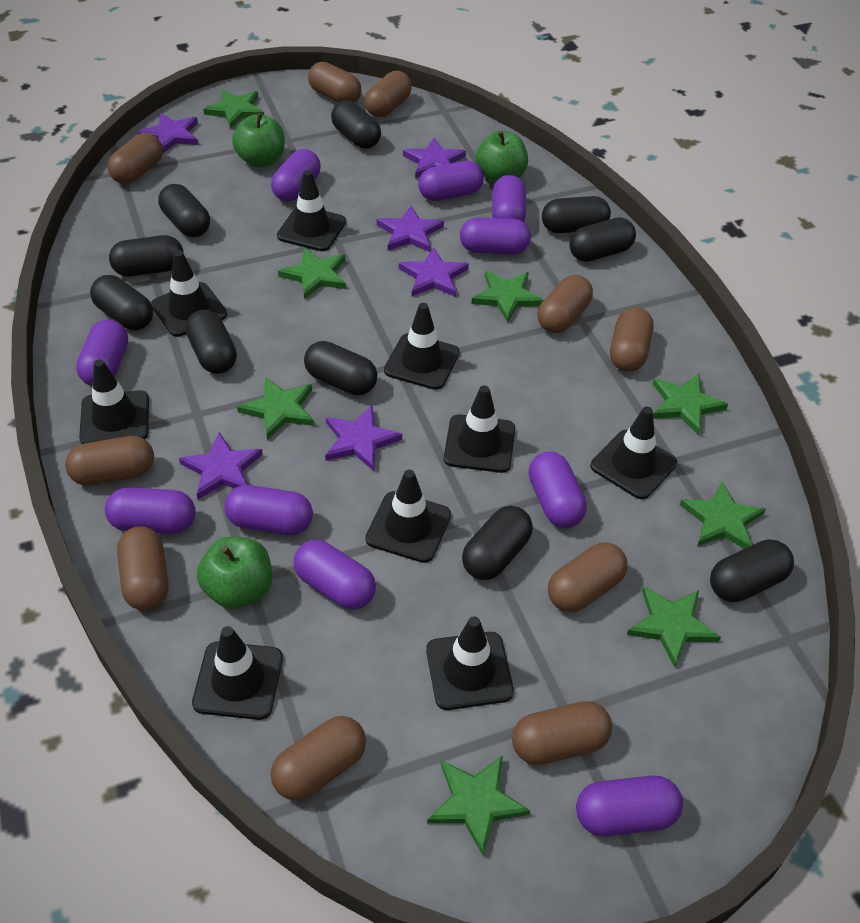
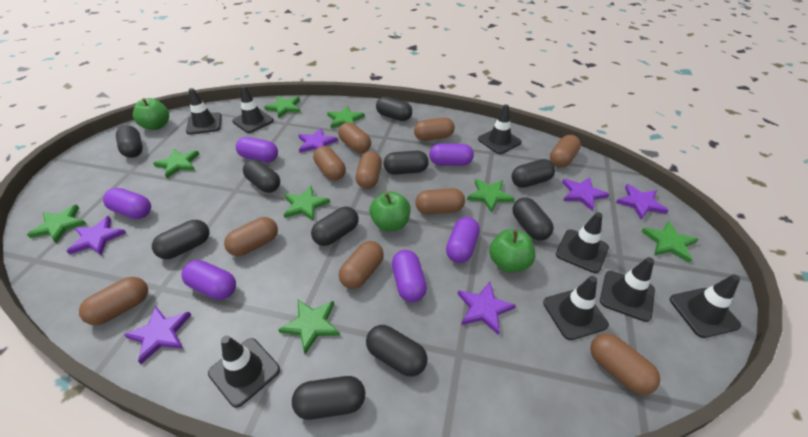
black traffic cone: [79,359,149,444] [151,250,227,337] [192,626,283,720] [277,170,346,251] [365,469,451,563] [384,303,460,390] [426,616,514,710] [444,385,515,473] [591,407,677,499] = 9 -> [186,88,222,135] [208,335,280,408] [232,86,274,133] [478,105,522,154] [543,276,609,340] [556,212,609,273] [600,257,655,322] [670,274,741,338] = 8
purple capsule: [76,320,128,386] [105,487,195,534] [224,485,313,535] [271,149,321,202] [293,540,376,610] [418,161,484,201] [460,217,531,254] [492,175,526,222] [528,451,587,528] [576,775,683,837] = 10 -> [103,188,151,219] [182,260,236,300] [236,137,278,162] [392,250,427,302] [429,143,474,166] [446,217,480,263] = 6

